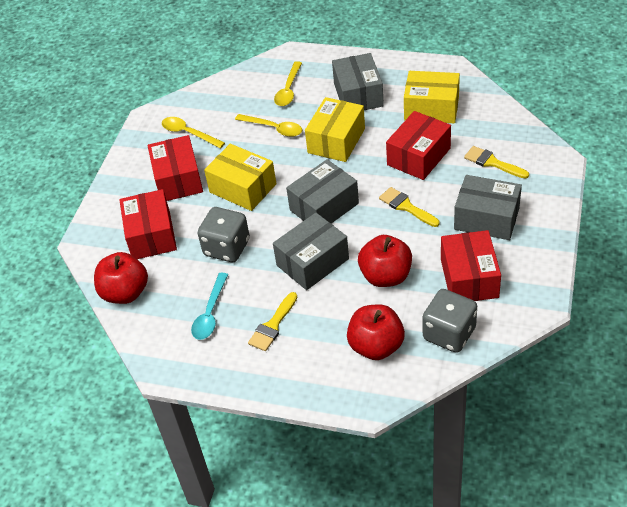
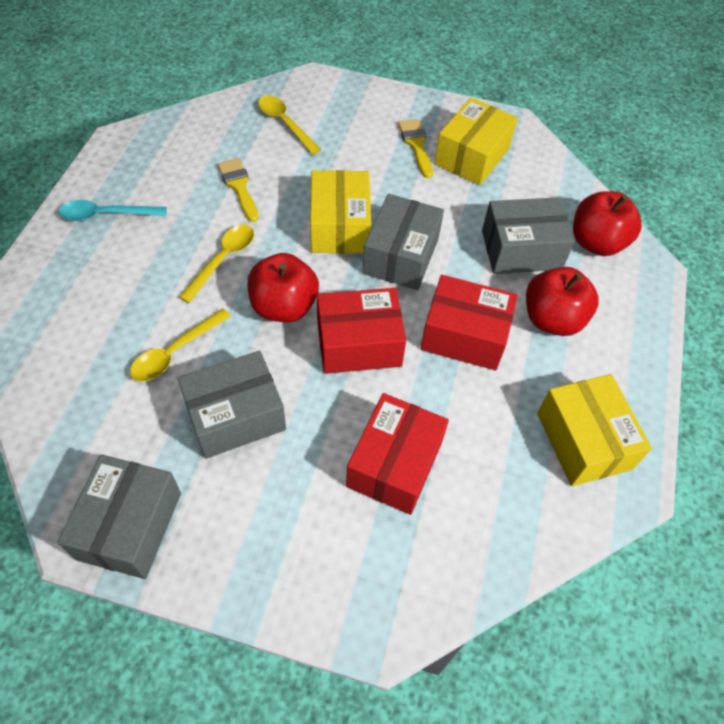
grey dice: [198,207,250,262] [423,289,477,353] = 2 -> none = 0
red box: [119,189,177,259] [148,135,203,201] [386,111,451,180] [441,230,501,301] = 4 -> [317,288,406,374] [346,393,449,515] [421,275,518,370] = 3
yellow brush: [248,292,297,351] [379,187,440,227] [464,146,529,179] = 3 -> [218,158,259,222] [398,119,433,178] = 2

